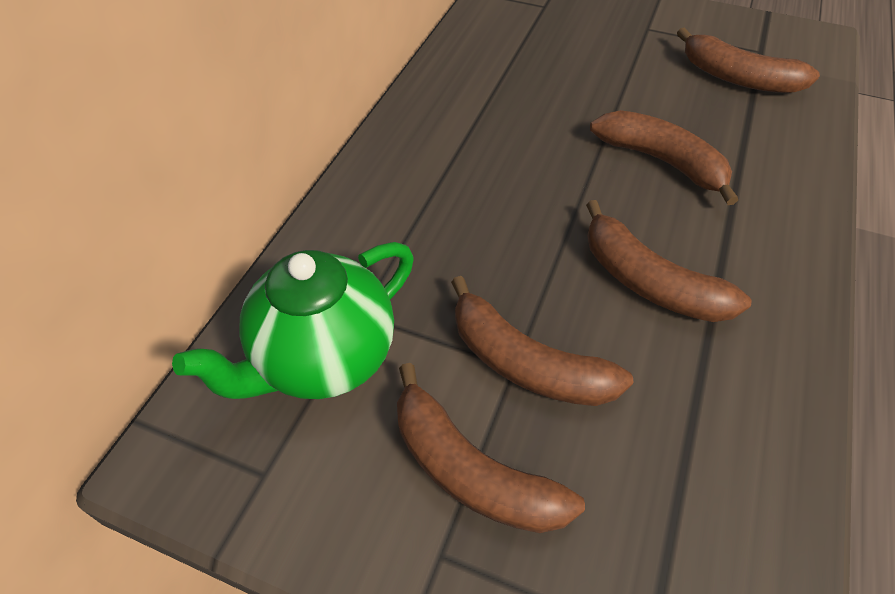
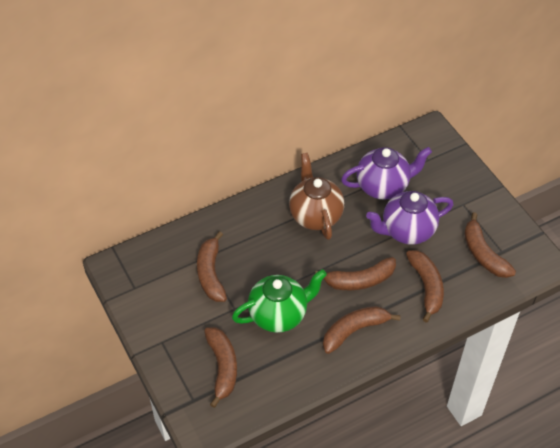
brown banana: [397,363,585,533] [451,276,633,406] [586,200,751,322] [590,110,738,205] [677,28,820,93] = 5 -> [197,231,227,302] [204,327,237,408] [315,257,396,290] [323,306,401,354] [406,250,444,323] [464,212,516,278] = 6
brown teapot: none = 0 -> [289,153,344,240] = 1
purple teapot: none = 0 -> [341,147,432,200] [366,191,454,245] = 2

